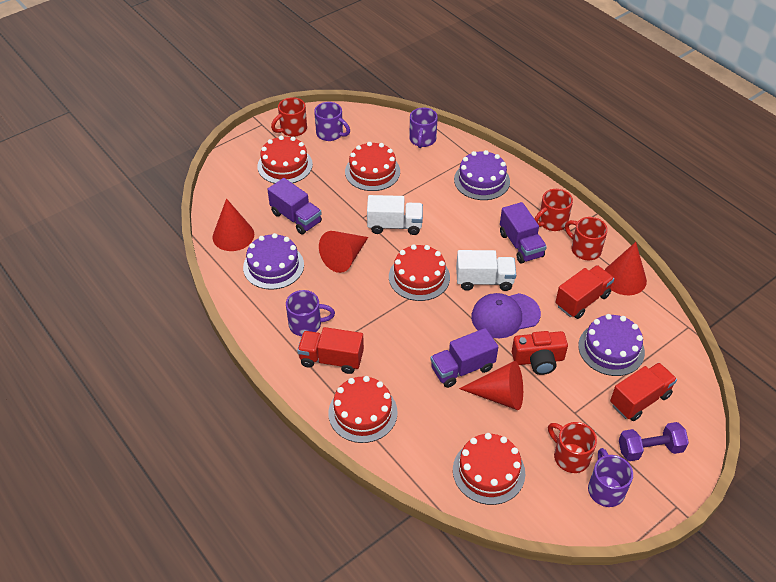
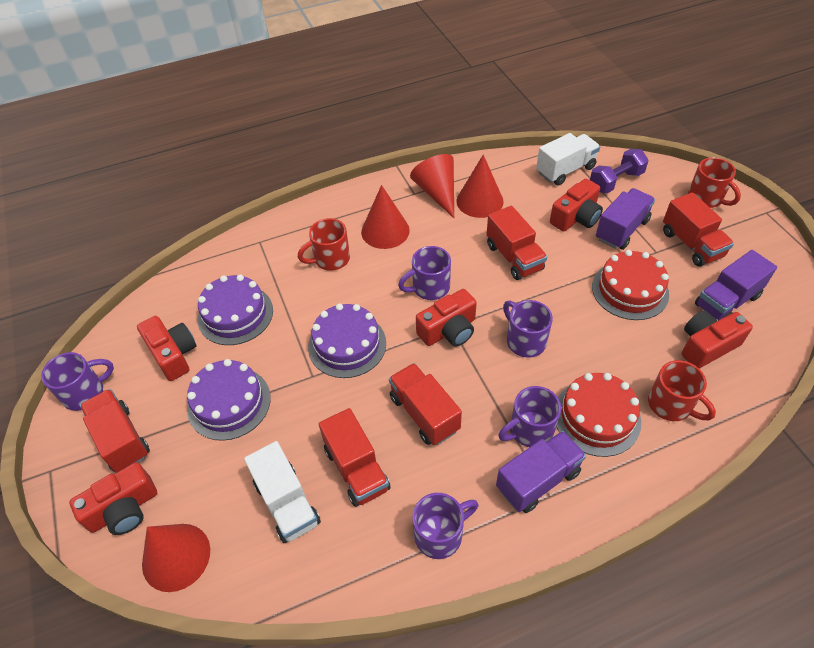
purple cap: [471,293,541,338] = 1 -> none = 0
purple mug: [286,290,335,336] [314,102,350,141] [409,107,438,148] [588,448,633,507] = 4 -> [41,352,114,411] [398,246,451,300] [412,493,478,559] [498,386,561,447] [503,300,553,358] = 5
red cake: [257,136,313,184] [328,376,398,443] [345,142,400,191] [389,244,450,301] [453,433,525,505] = 5 -> [556,373,641,457] [592,250,669,320] = 2
red camera: [512,331,568,375] = 1 -> [69,462,157,535] [137,316,197,381] [416,289,477,347] [550,179,603,232] [682,311,753,369] = 5
red mug: [271,97,307,137] [535,189,573,231] [548,422,597,473] [565,217,608,260] = 4 -> [298,218,350,271] [648,360,716,421] [688,157,741,208] = 3
red truck: [297,327,364,374] [556,265,614,319] [610,363,677,421] = 3 -> [80,389,150,473] [319,408,391,507] [389,363,462,445] [486,206,547,280] [663,192,734,267] = 5

